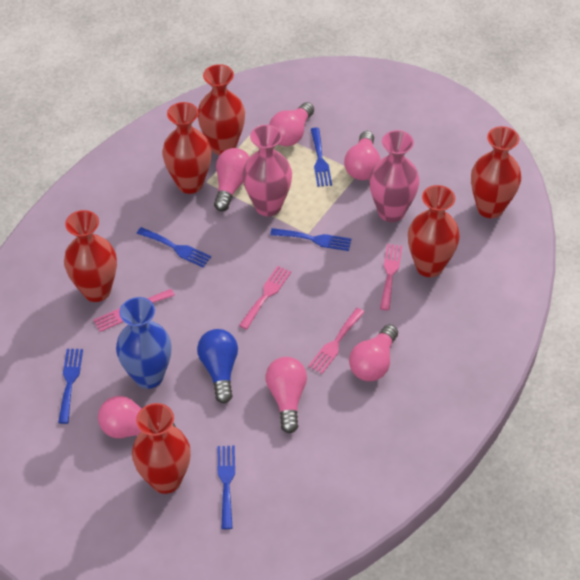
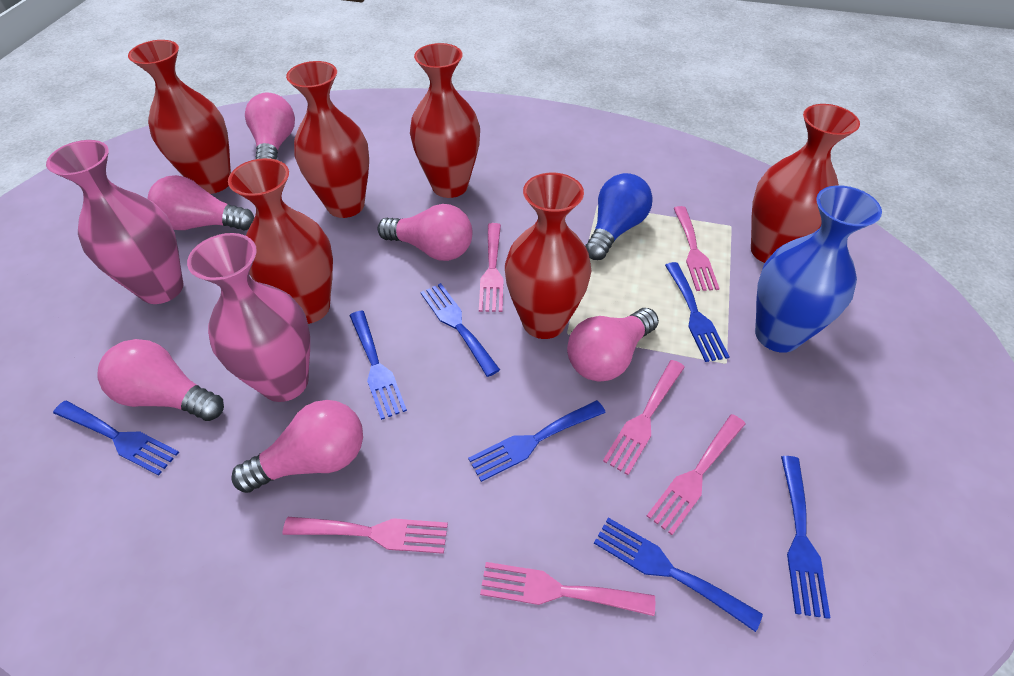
blue fork: [58,349,83,424] [137,227,211,267] [218,446,235,529] [270,228,351,251] [311,128,332,187] = 5 -> [53,401,179,476] [350,311,407,420] [420,283,500,377] [468,400,606,482] [594,517,763,632] [665,262,729,362] [781,456,830,619] = 7
pink fork: [93,289,175,332] [239,266,291,330] [308,308,364,374] [380,244,402,310] = 4 -> [282,517,448,554] [479,223,504,312] [480,562,655,616] [603,360,685,475] [647,414,745,535] [673,206,720,291] = 6

